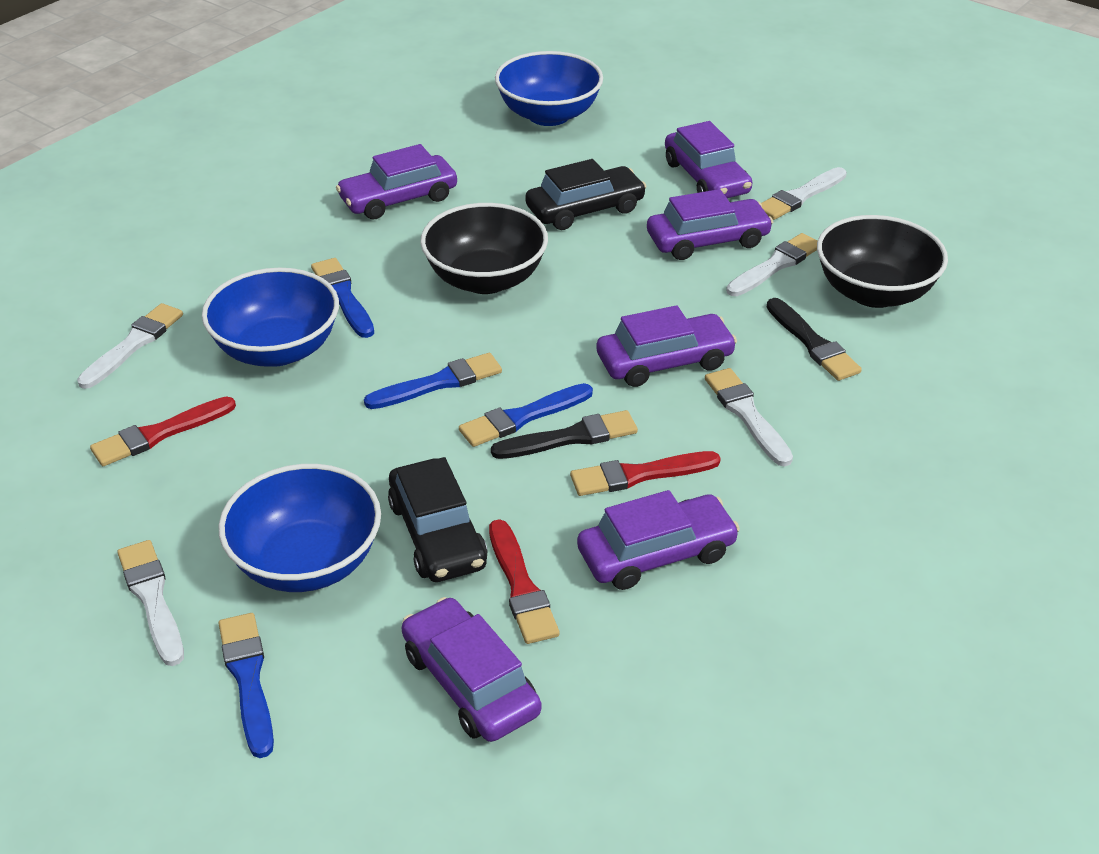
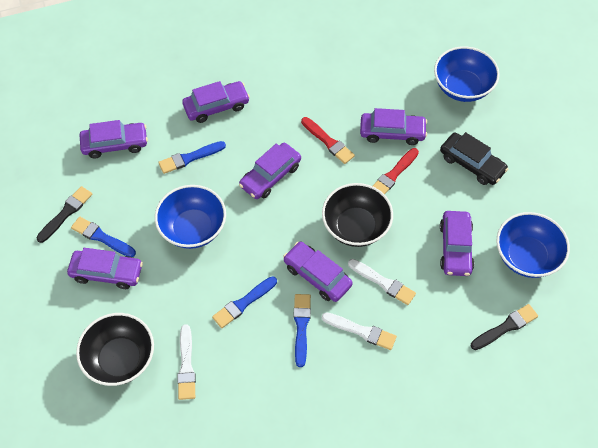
black car: [388,457,488,582] [525,159,647,230] = 2 -> [440,132,508,185] = 1
purple car: [336,144,457,219] [402,597,541,742] [577,490,740,590] [597,305,737,387] [647,189,773,260] [665,121,753,198] = 6 -> [67,248,143,289] [80,120,148,159] [182,81,250,123] [239,143,301,199] [283,242,353,302] [360,108,427,145] [440,211,474,276] = 7
red brush: [90,396,236,466] [489,519,560,644] [570,451,721,496] = 3 -> [301,117,355,164] [373,148,419,194] = 2
white brush: [77,303,183,389] [117,540,184,666] [705,368,793,467] [726,233,817,296] [761,167,847,220] = 5 -> [177,324,196,400] [322,312,397,350] [348,259,416,305] = 3

